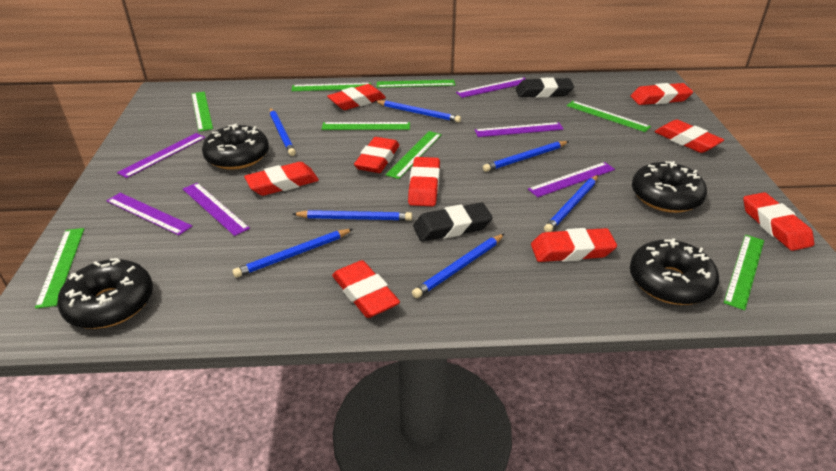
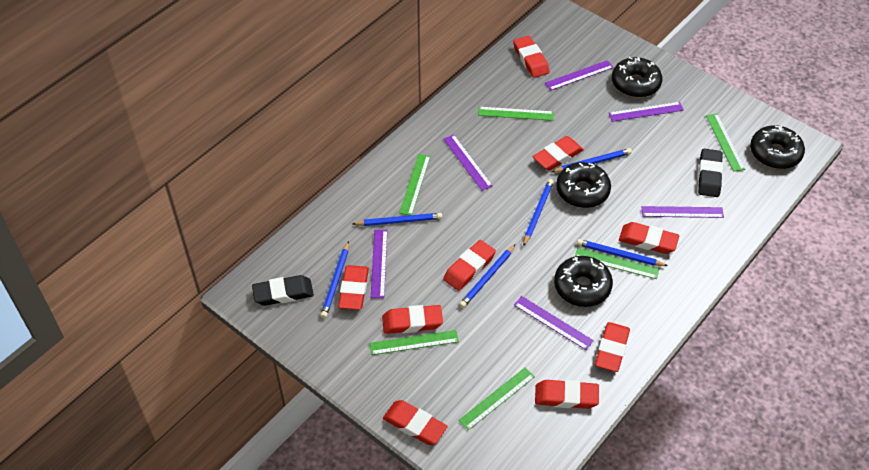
blue pencil: [232,229,353,278] [270,108,296,156] [293,210,412,221] [375,100,461,123] [412,234,504,298] [483,141,569,172] [544,175,598,232] = 7 -> [321,241,349,318] [352,213,442,226] [459,244,516,308] [523,179,554,247] [552,148,632,172] [577,239,668,266] = 6
green ruler: [35,228,84,309] [192,91,213,132] [291,83,371,91] [322,122,410,130] [377,80,455,88] [385,131,442,179] [566,101,651,132] [724,235,764,310] = 8 -> [370,330,459,355] [399,154,430,215] [458,368,535,430] [478,107,554,121] [575,248,659,279] [706,114,745,172] = 6

